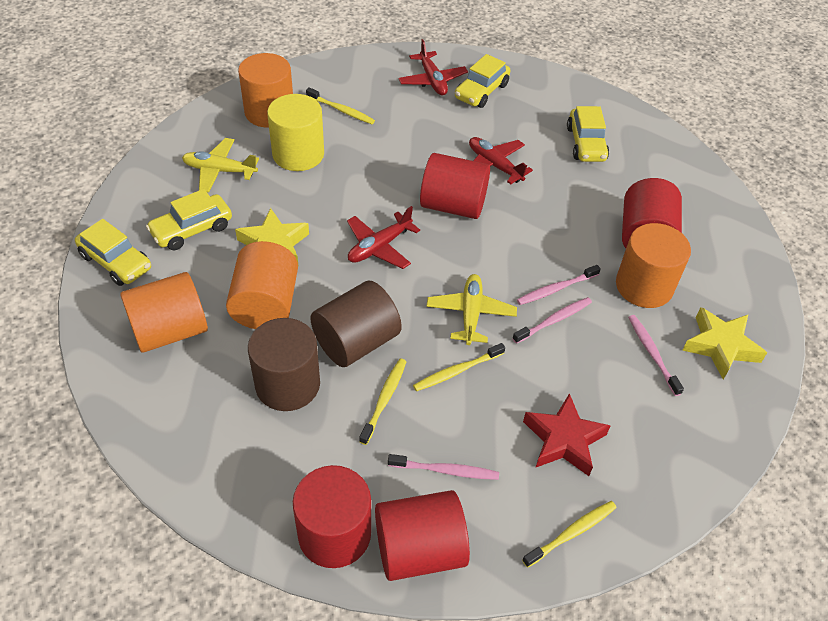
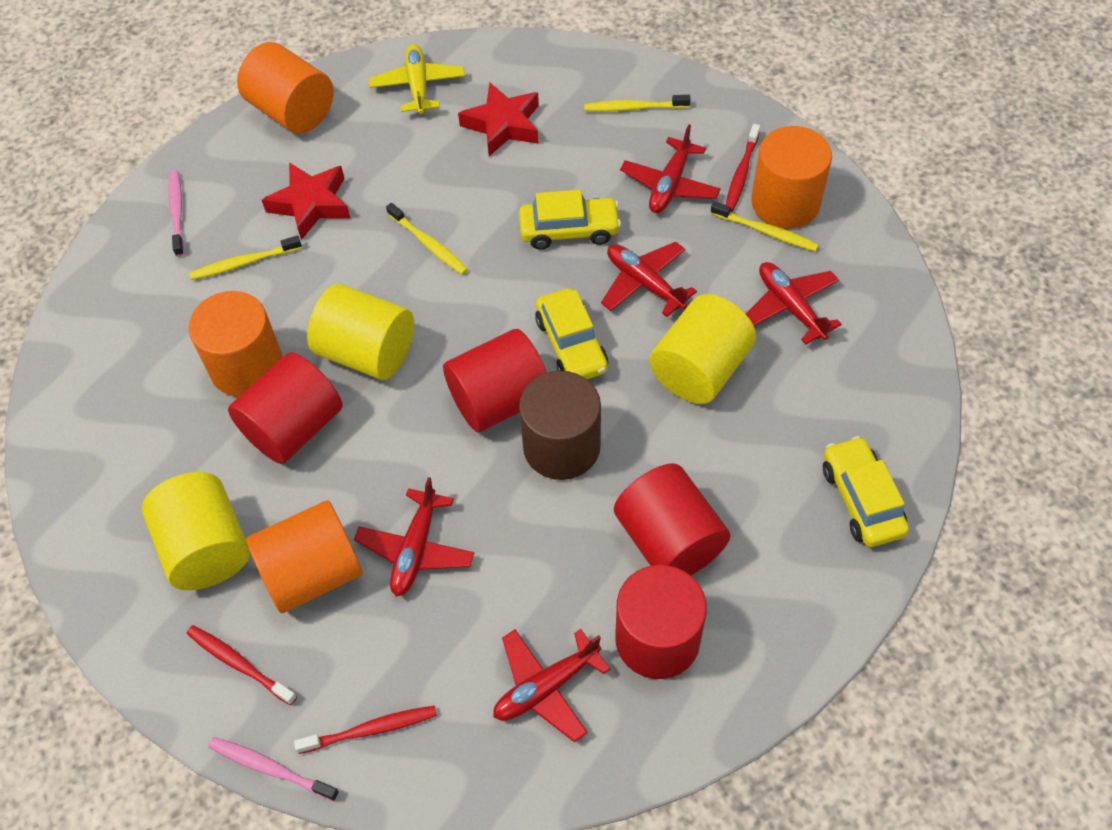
brown cylinder: [248,318,320,411] [310,281,402,367] = 2 -> [519,371,601,480] = 1
pink toothbrush: [388,454,499,480] [512,297,592,344] [517,265,601,305] [628,315,684,396] = 4 -> [169,170,184,257] [209,737,339,802] = 2
red plane: [347,206,420,269] [399,39,468,95] [469,137,533,184] = 3 -> [354,477,474,597] [493,629,610,742] [601,242,697,317] [620,124,721,213] [746,262,842,345] = 5
red star: [523,393,611,476] = 1 -> [262,162,351,240] [458,83,539,156] = 2
red toothbrush: none = 0 -> [186,625,297,705] [294,705,437,754] [726,124,760,212] = 3
yellow car: [75,219,151,286] [146,189,232,250] [455,54,510,108] [567,106,609,162] = 4 -> [519,190,621,249] [535,288,608,379] [823,436,909,547] = 3
yellow cylinder: [267,94,324,171] = 1 -> [142,472,250,590] [307,284,414,380] [649,294,756,404] = 3
yellow plane: [182,138,259,193] [426,274,517,345] = 2 -> [369,44,465,114] = 1
yellow star: [235,208,309,267] [682,307,767,379] = 2 -> none = 0

